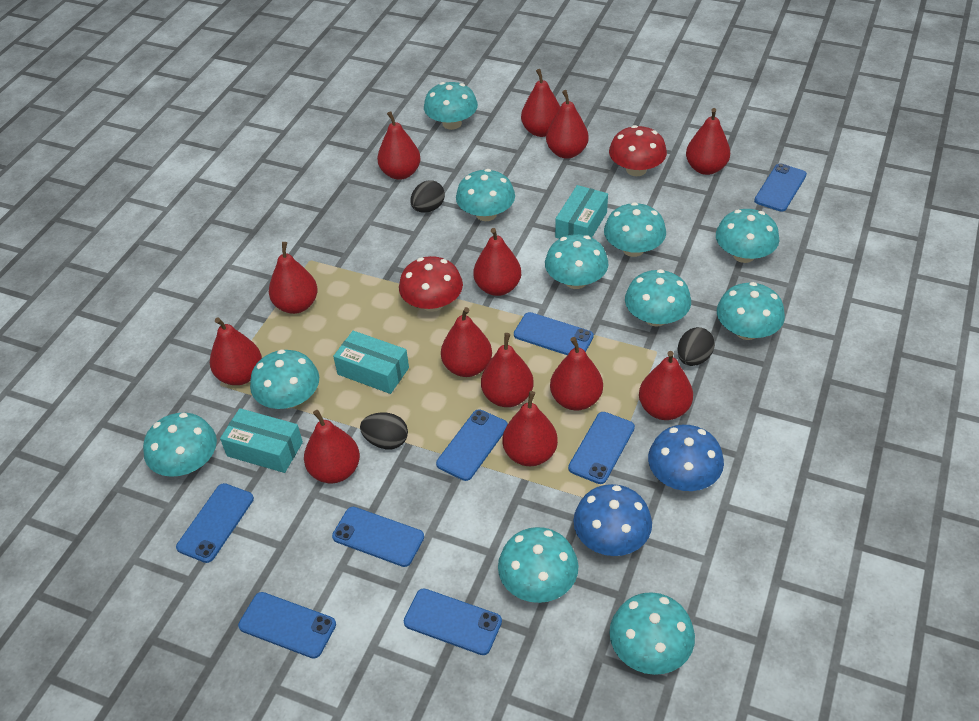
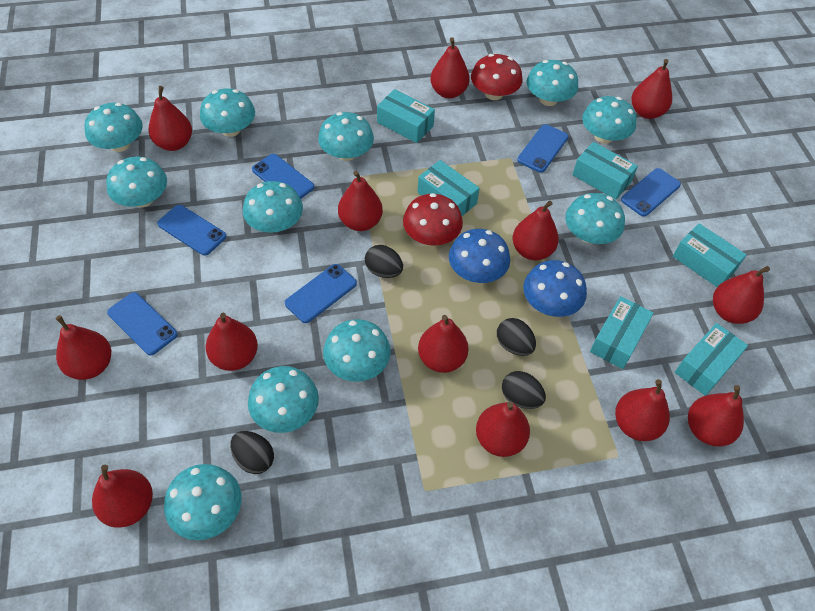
black egg: [360,412,408,449] [410,180,445,213] [677,327,715,366] = 3 -> [230,431,274,474] [365,245,403,278] [497,318,536,356] [502,371,546,409] = 4
blue phone: [176,483,254,563] [238,592,336,659] [332,507,424,567] [404,588,502,655] [436,409,508,481] [514,312,594,355] [568,412,635,484] [754,163,807,212] = 8 -> [107,292,178,356] [157,205,226,256] [252,154,315,199] [285,264,357,323] [517,124,569,173] [621,168,681,217] = 6
turquoise box: [220,408,303,473] [333,331,409,394] [555,185,608,239] = 3 -> [377,89,435,143] [417,160,480,216] [572,142,638,200] [590,296,654,369] [673,223,747,287] [675,323,748,396] = 6

